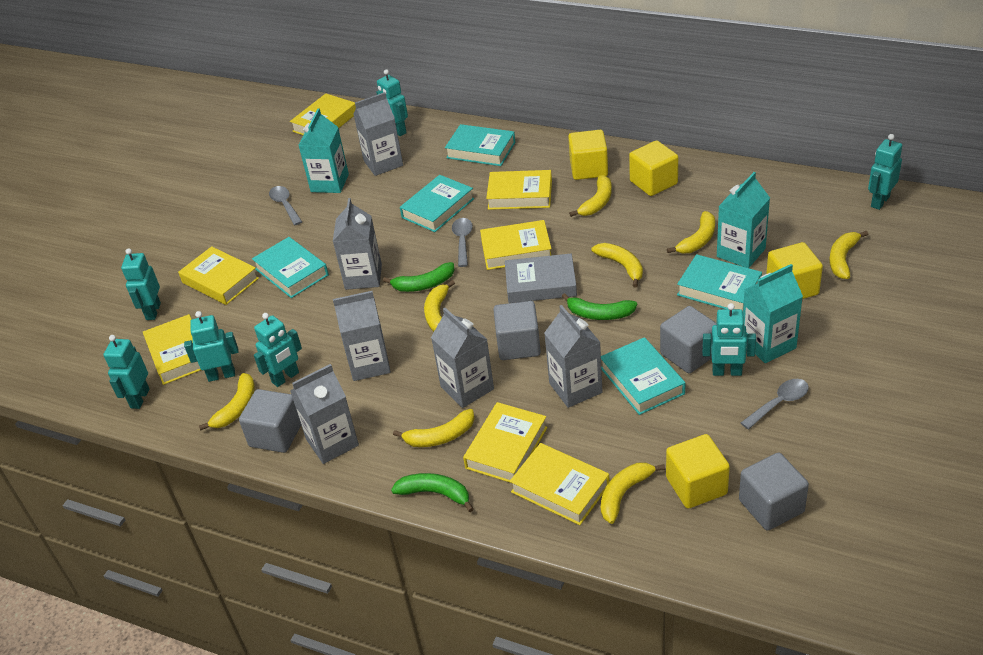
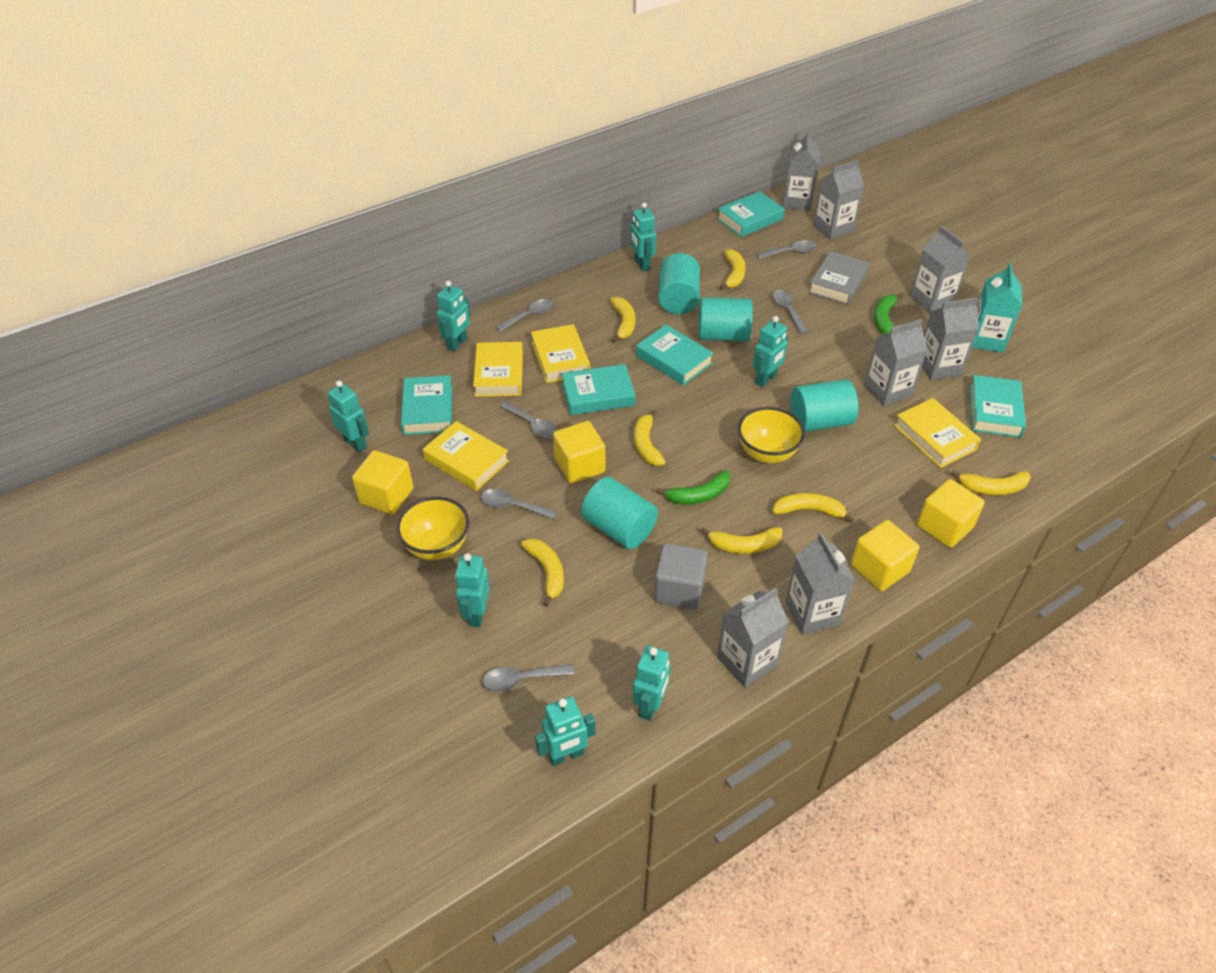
green banana: [383,262,455,292] [391,473,474,512] [562,293,637,320] = 3 -> [656,470,731,505] [874,293,903,335] = 2
grey carton: [290,364,359,464] [333,198,382,290] [333,291,391,381] [354,92,403,176] [431,308,494,408] [544,305,603,408] = 6 -> [717,588,789,688] [782,130,820,211] [786,532,855,634] [813,159,864,240] [864,319,927,406] [910,225,970,313] [922,297,979,380] = 7
grey cube: [239,389,301,453] [493,301,541,360] [660,306,717,373] [739,453,809,531] = 4 -> [654,543,708,609] = 1
grey spoon: [269,186,302,225] [452,218,473,267] [741,379,809,429] = 3 -> [481,489,558,519] [483,664,574,692] [495,299,554,332] [500,402,557,438] [756,240,817,259] [772,290,808,334] = 6
turquoise carton: [298,108,349,193] [717,172,770,268] [743,264,803,363] = 3 -> [972,263,1022,352] = 1
turquoise cylinder: none = 0 -> [581,477,658,549] [658,253,700,314] [698,297,753,341] [790,379,858,432] = 4
yellow banana: [199,373,255,431] [393,409,475,447] [424,280,455,332] [569,175,612,217] [592,243,643,288] [601,463,665,524] [667,211,715,253] [829,231,868,279] = 8 -> [521,538,564,607] [610,297,635,343] [634,410,666,466] [700,527,782,554] [720,249,746,290] [772,493,854,523] [951,470,1031,495] = 7
yellow book: [143,314,201,385] [178,246,259,305] [290,93,356,135] [463,402,547,483] [480,220,552,270] [486,170,552,210] [510,443,610,525] = 7 -> [423,421,509,491] [473,342,523,397] [531,324,590,383] [894,398,981,468] = 4
yellow bowl: none = 0 -> [396,497,469,560] [738,407,805,463] = 2

